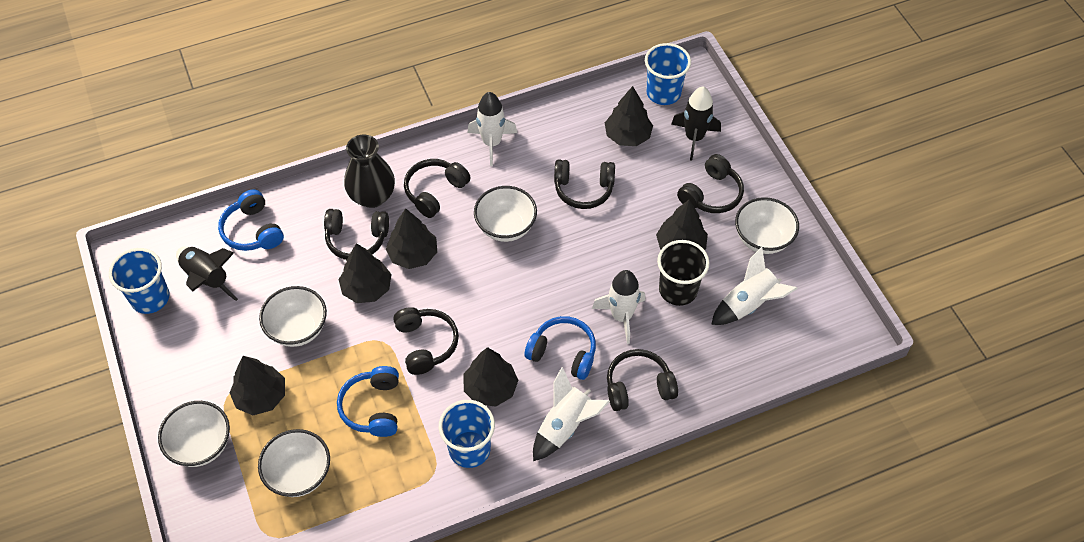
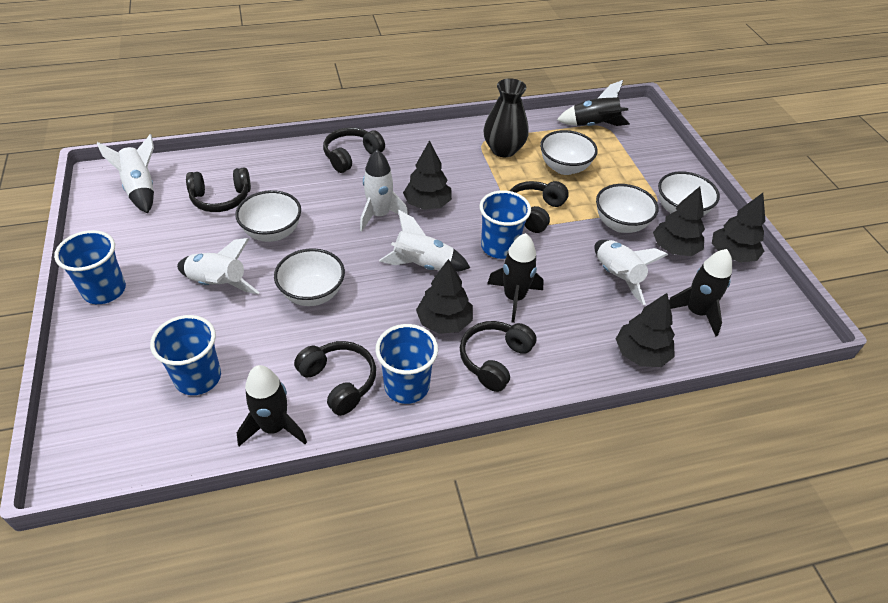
black cup: [657,240,710,306] = 1 -> none = 0
black headphones: [324,209,389,260] [393,307,459,375] [404,159,471,218] [554,159,615,209] [607,349,678,411] [677,154,744,213] = 6 -> [186,167,251,212] [294,341,376,416] [323,127,385,173] [460,321,537,392] [510,181,569,233] = 5
black rocket: [176,246,238,301] [671,87,721,160] = 2 -> [237,365,307,446] [487,233,544,323] [557,80,630,126] [669,249,732,336] = 4
black tree: [230,356,285,415] [339,243,391,303] [386,208,437,269] [463,347,518,407] [605,86,653,146] [656,200,708,250] = 6 -> [403,140,452,210] [416,259,473,334] [616,293,675,367] [653,186,705,256] [712,193,765,263] = 5
blue cup: [109,248,169,314] [439,400,495,468] [645,43,691,105] = 3 -> [54,230,126,304] [150,315,221,395] [375,324,438,404] [479,190,531,259] = 4
blue headphones: [218,190,284,251] [337,366,399,437] [525,316,596,380] = 3 -> none = 0
white rocket: [468,92,517,166] [533,367,610,461] [592,270,645,344] [711,247,798,325] = 4 -> [97,134,154,214] [177,238,260,294] [360,150,408,231] [379,210,470,272] [594,240,668,305] = 5

